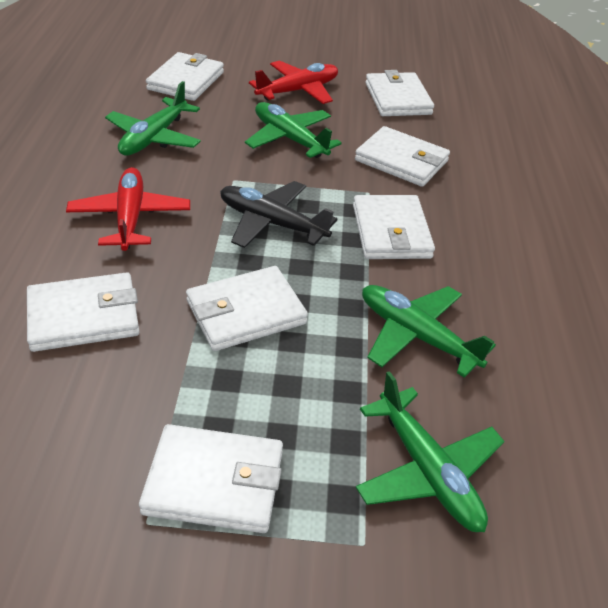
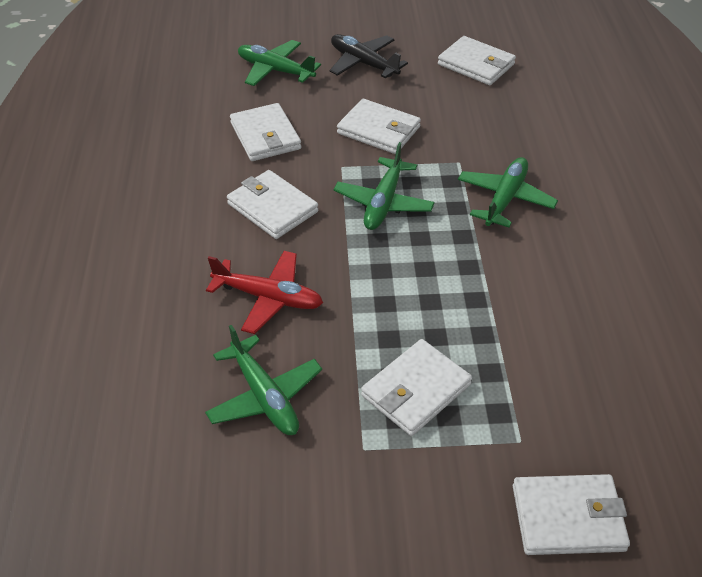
red plane: [66,167,190,251] [249,60,338,104] = 2 -> [206,251,323,334] = 1
white wallet: [27,272,139,352] [139,424,283,533] [146,52,224,101] [186,266,308,351] [353,195,435,259] [355,126,450,187] [365,70,434,116] = 7 -> [227,170,318,239] [230,103,301,161] [337,99,421,154] [361,339,472,436] [438,36,516,85] [513,474,630,555] = 6

